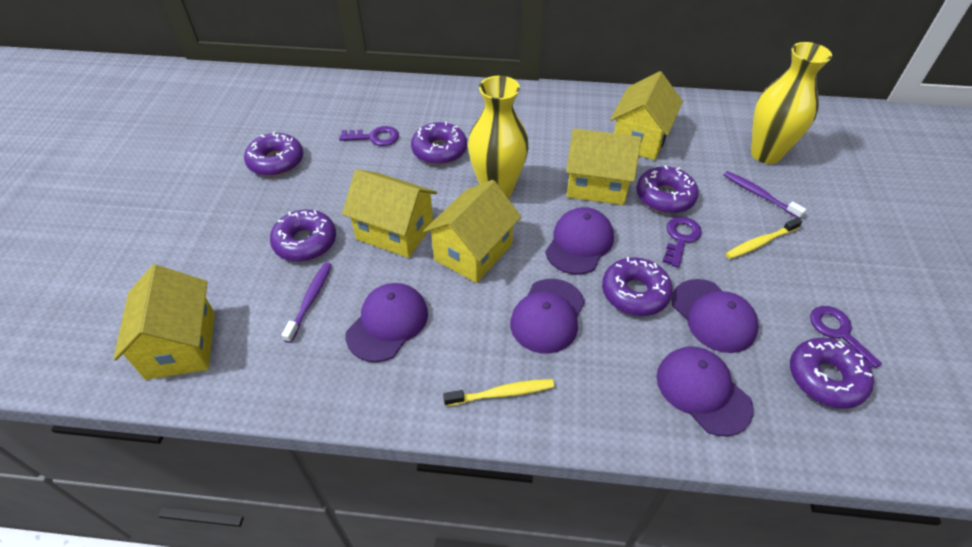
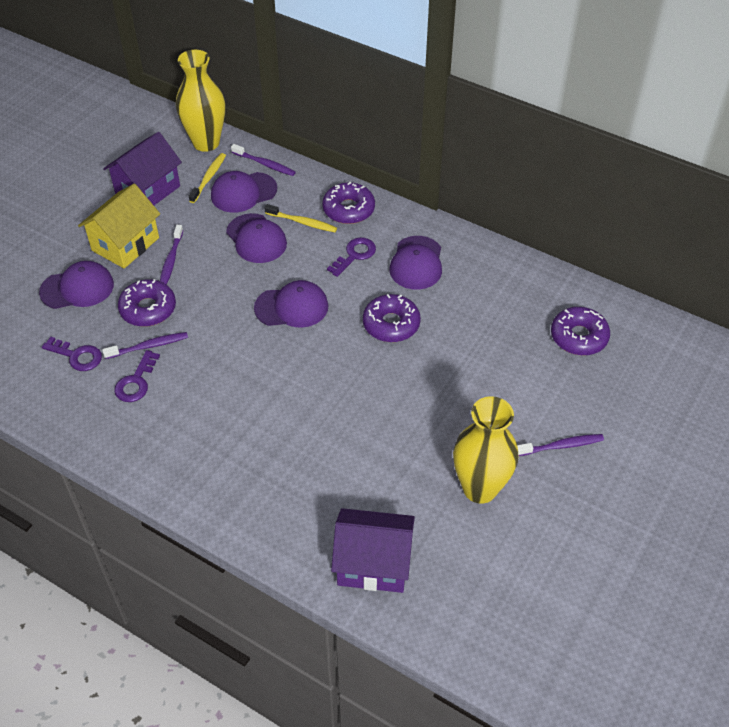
purple donut: [244,131,303,176] [270,210,336,262] [411,122,467,165] [602,257,673,316] [637,165,699,213] [790,338,874,409] = 6 -> [118,279,176,327] [322,182,375,224] [363,294,421,342] [551,307,610,356] = 4
purple house: none = 0 -> [103,132,182,205] [331,508,415,593] = 2
purple toothbrush: [282,262,332,343] [724,171,806,219] = 2 -> [102,332,188,359] [160,225,183,285] [231,144,296,176] [517,434,604,456] = 4
yellow house: [113,264,215,380] [342,169,437,258] [423,180,521,283] [566,128,642,205] [610,71,683,160] = 5 -> [78,184,160,269] = 1

